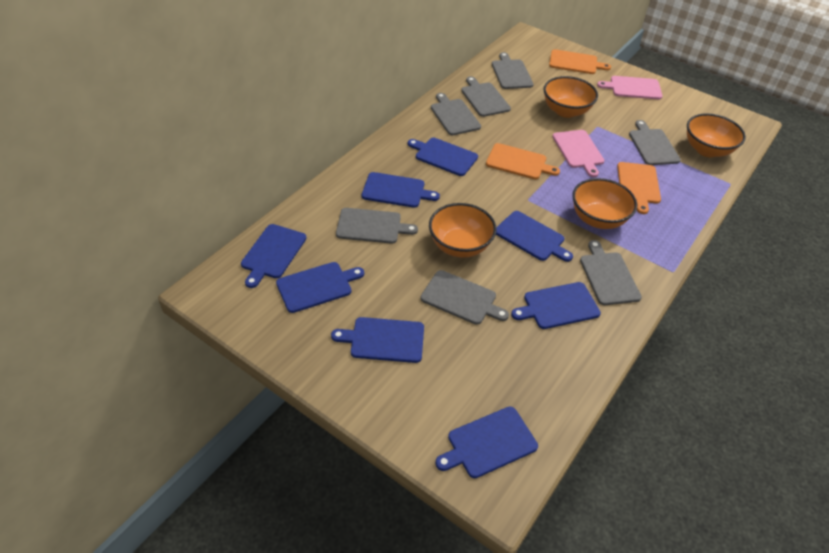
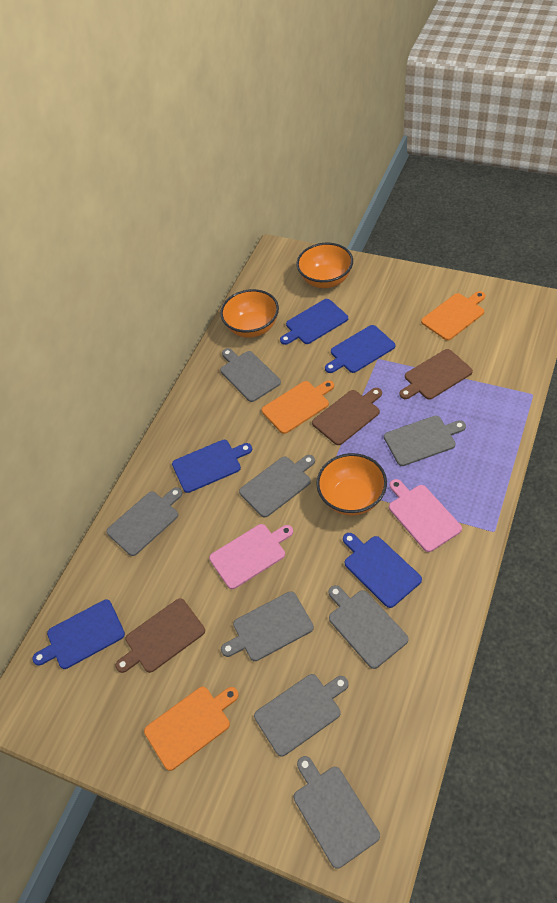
blue cutting board: [241,224,307,288] [276,262,364,313] [331,317,424,363] [362,172,440,208] [408,138,478,176] [435,407,538,478] [496,211,573,262] [511,282,601,329] = 8 -> [32,599,125,669] [172,440,252,493] [280,299,348,345] [325,325,395,373] [343,533,422,608] = 5
brown cutting board: none = 0 -> [115,598,205,673] [312,388,382,445] [399,349,473,400] = 3
grey cutting board: [336,208,418,244] [421,270,509,325] [431,93,481,135] [461,76,511,117] [492,52,534,89] [580,240,642,305] [629,120,681,165] = 7 -> [107,487,182,556] [220,348,281,402] [221,591,314,661] [239,455,315,518] [254,674,349,757] [294,756,380,869] [328,585,409,669] [384,415,466,466] = 8
orange bowl: [429,203,497,258] [543,76,598,118] [572,178,637,229] [687,113,746,157] = 4 -> [220,289,279,338] [296,243,353,288] [316,453,387,516] = 3

